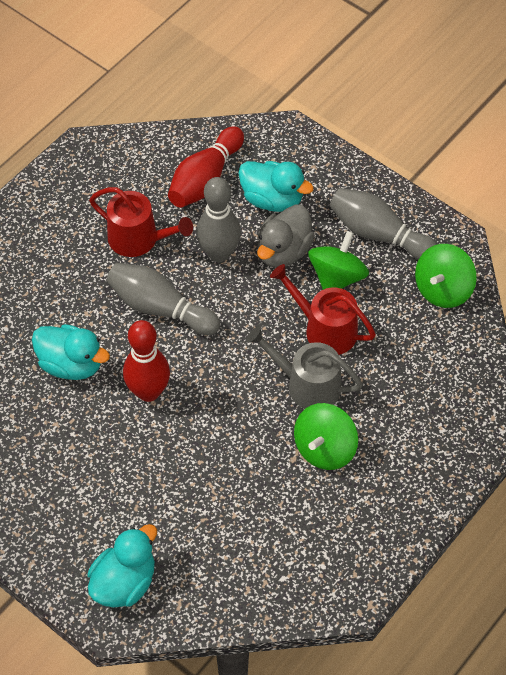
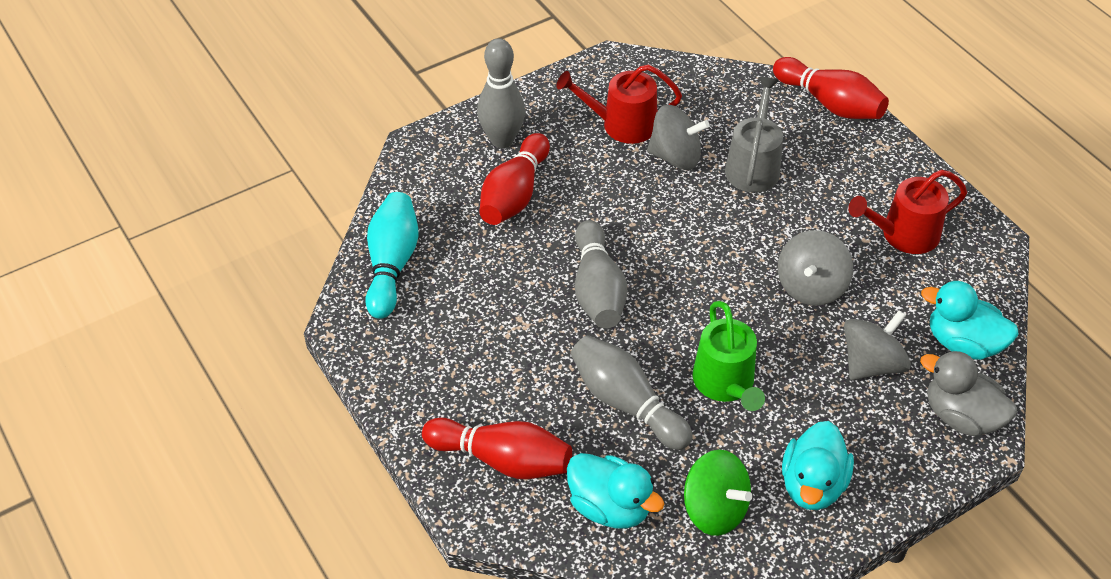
green spinning top: [294,403,358,470] [308,231,369,290] [415,244,477,308] = 3 -> [684,450,752,536] = 1
green watering can: none = 0 -> [692,301,765,411] = 1
grey spinning top: none = 0 -> [647,105,710,170] [778,230,853,306] [844,310,911,380] = 3
red bowling pin: [123,320,170,402] [168,126,244,208] = 2 -> [422,418,572,479] [479,133,550,225] [773,57,889,119] = 3
turquoise bowling pin: none = 0 -> [365,192,419,319] = 1

